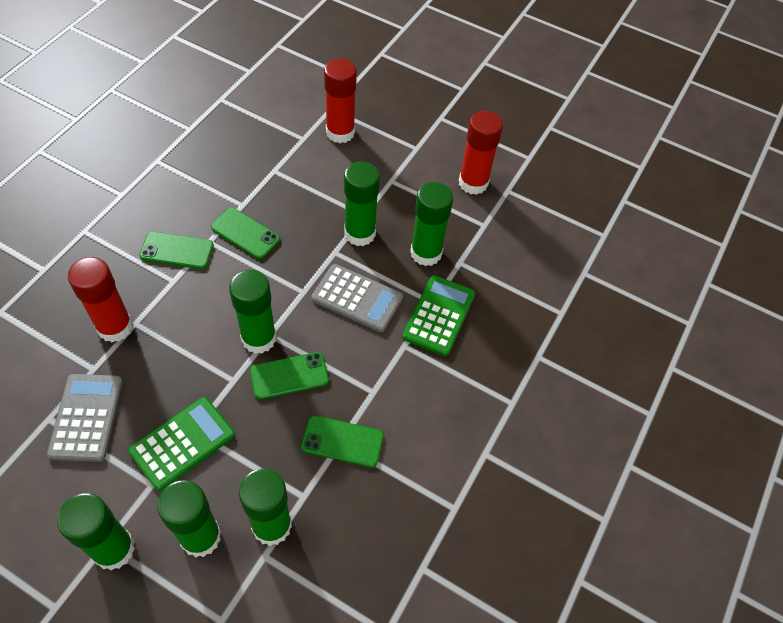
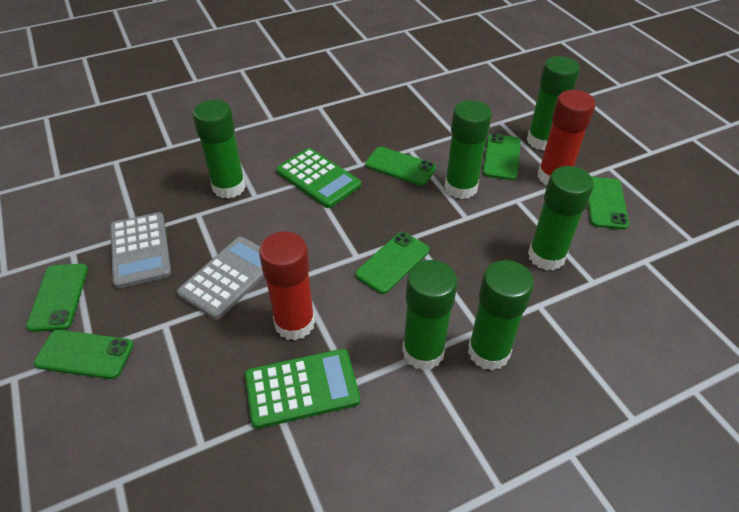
green phone: [139,232,214,269] [211,208,280,259] [250,352,329,400] [301,415,384,468] = 4 -> [26,264,88,332] [34,330,133,379] [355,232,429,294] [365,147,436,186] [483,134,521,180] [588,177,629,230] = 6
red glue stick: [68,257,133,342] [324,59,357,143] [459,111,503,195] = 3 -> [259,232,315,341] [538,90,596,185] = 2

